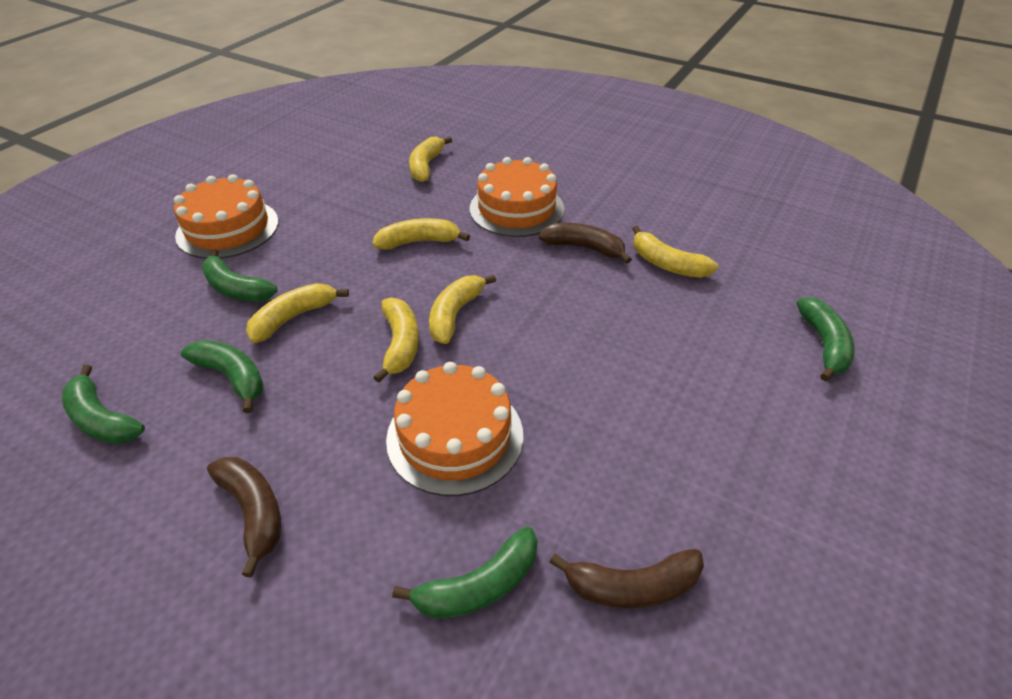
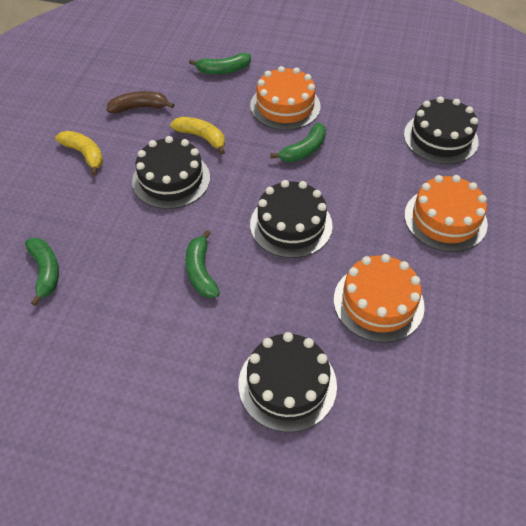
black cake: none = 0 -> [132,136,210,209] [238,332,337,432] [250,180,333,258] [404,96,479,164] = 4
brown banana: [207,457,281,578] [538,223,632,263] [549,549,704,609] = 3 -> [106,91,174,113] = 1
green banana: [62,364,145,444] [180,340,264,413] [201,249,277,302] [392,526,538,619] [797,297,855,382] = 5 -> [25,238,59,306] [186,230,220,298] [189,53,251,74] [270,123,326,162] = 4
yellow banana: [246,283,349,343] [373,218,470,250] [373,297,419,383] [409,136,452,182] [429,275,496,344] [632,226,718,278] = 6 -> [55,131,103,175] [170,117,225,155] = 2

